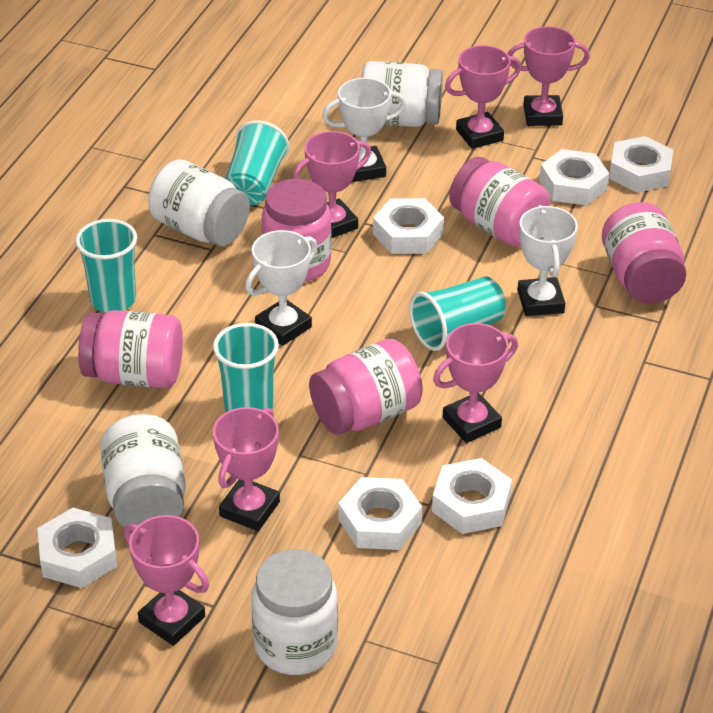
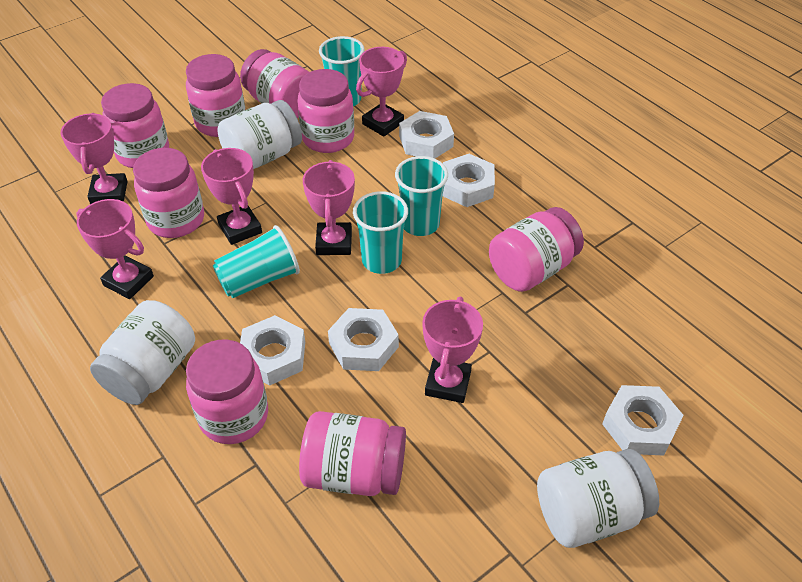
pink jar: [78,310,183,388] [262,179,332,282] [309,339,423,435] [449,157,550,247] [602,202,686,304] = 5 -> [101,83,169,168] [133,148,204,238] [186,54,245,137] [186,340,268,444] [240,49,309,118] [297,69,354,153] [299,411,406,496] [489,207,584,292] = 8
white jar: [100,414,186,527] [148,159,250,246] [252,549,338,675] [361,61,443,127] = 4 -> [90,300,195,405] [217,100,302,169] [537,449,659,548] = 3
white nut: [37,508,117,588] [338,477,422,550] [373,198,444,254] [432,458,512,534] [539,149,609,205] [609,136,673,193] = 6 -> [240,315,305,386] [328,308,399,371] [399,111,454,158] [442,154,495,207] [602,385,684,455] = 5
white trophy: [245,230,317,346] [322,78,406,182] [517,205,578,316] = 3 -> none = 0

